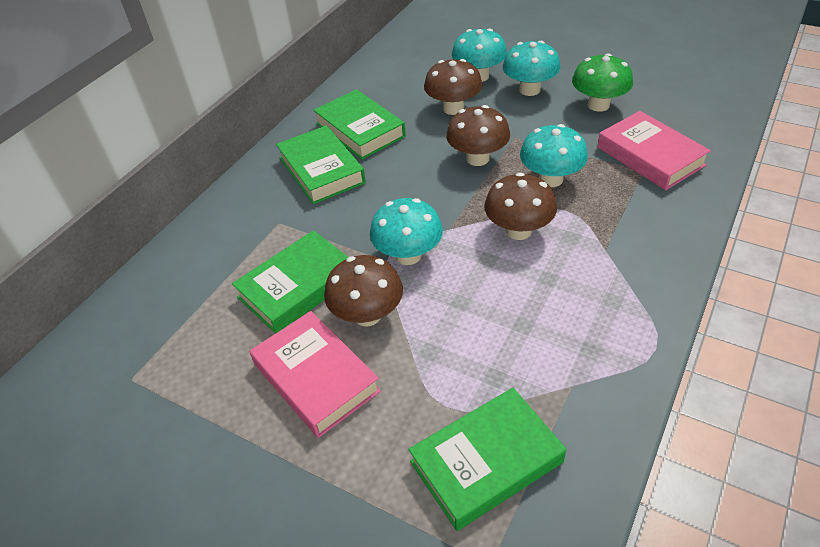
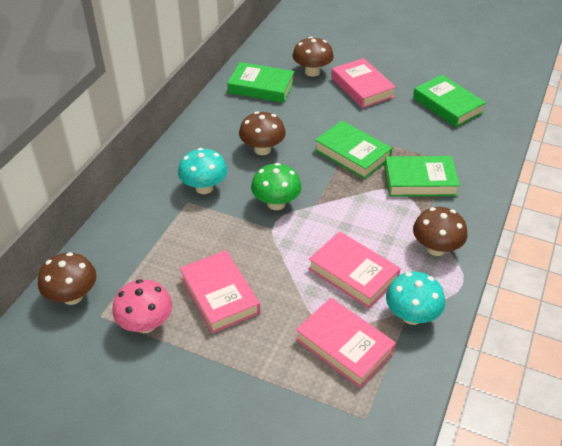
pink book: [250,311,381,438] [597,111,711,190] = 2 -> [180,250,260,333] [296,298,396,388] [308,231,401,308] [331,58,396,108] = 4
pink mushroom: none = 0 -> [112,279,172,333] = 1
turquoise mushroom: [370,198,443,265] [452,28,507,82] [503,41,560,96] [520,124,588,187] = 4 -> [178,148,228,194] [386,272,445,325] = 2

